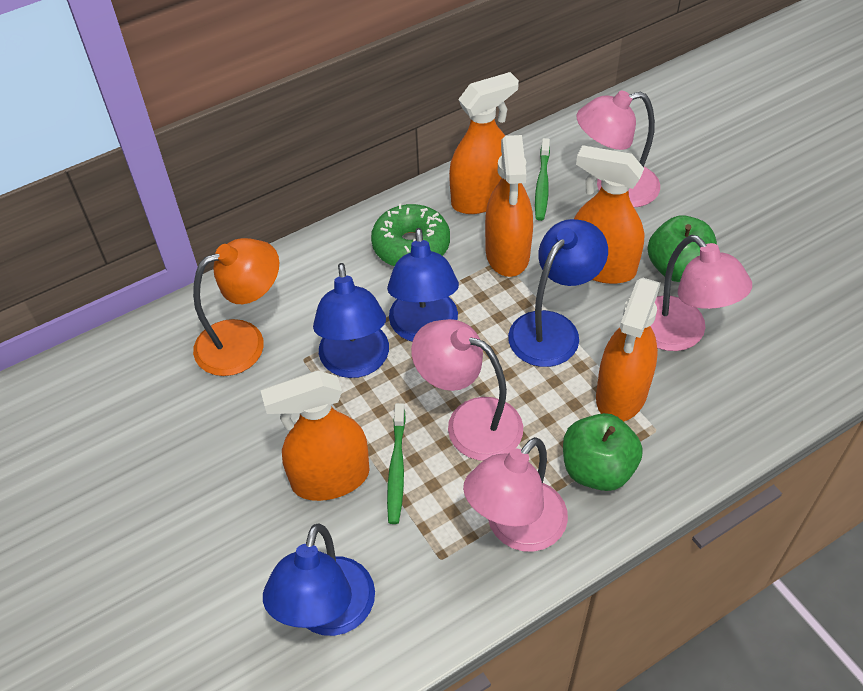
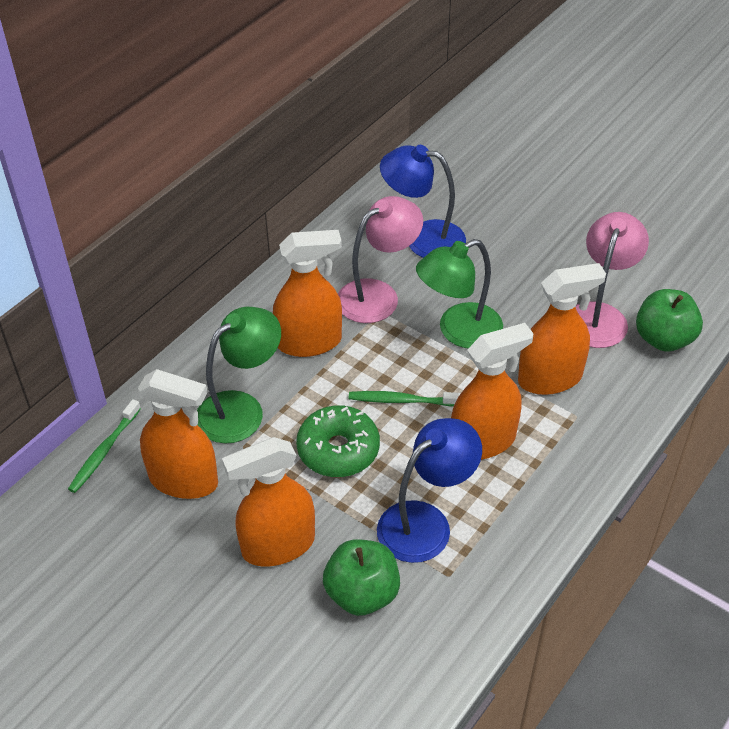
blue lamp: [263,524,375,636] [313,263,389,378] [387,228,459,342] [508,219,608,367] = 4 -> [377,418,482,563] [380,145,466,258] = 2
green lamp: none = 0 -> [197,307,281,444] [416,239,503,348] = 2
orange lamp: [193,238,279,376] = 1 -> none = 0
pink lamp: [411,319,523,461] [463,437,568,552] [576,90,660,208] [651,235,752,351] = 4 -> [338,196,423,323] [575,212,649,348] = 2

